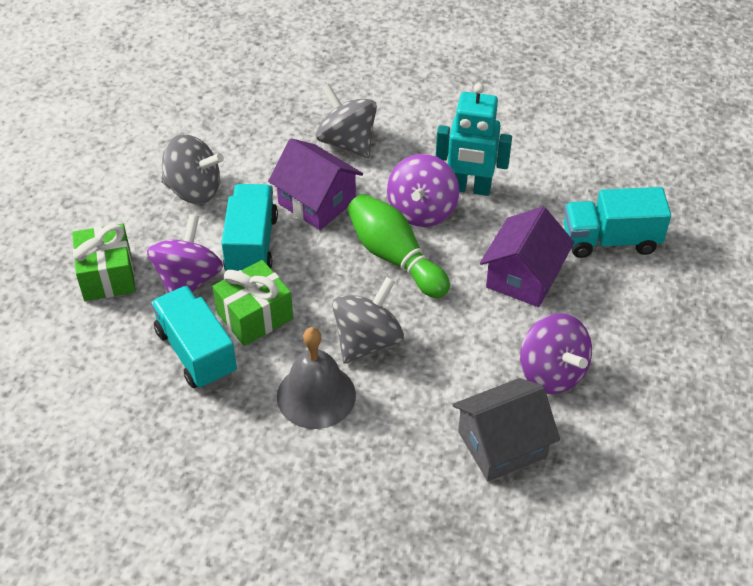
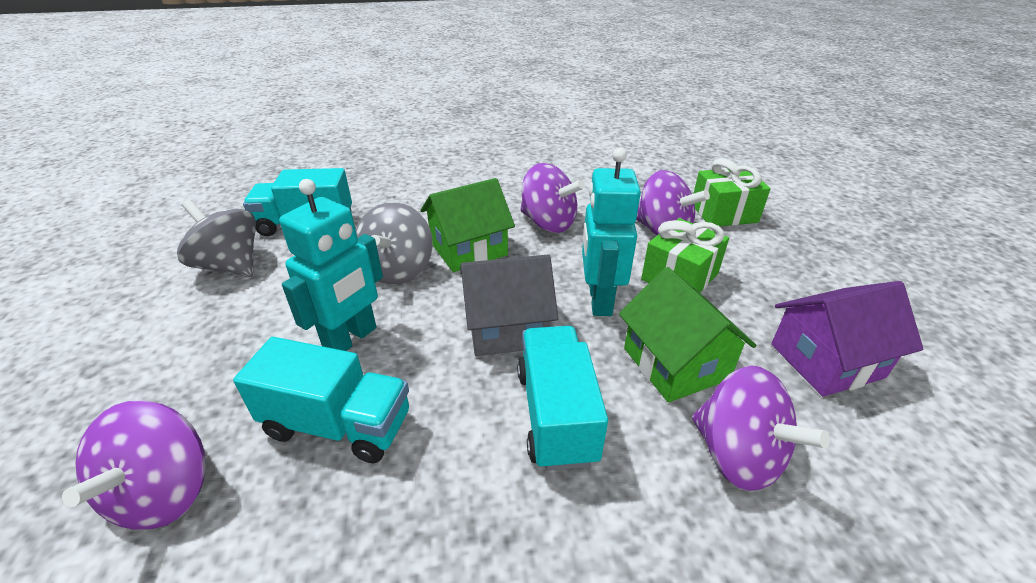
green bowling pin: [347,194,450,298] = 1 -> none = 0
green house: none = 0 -> [421,178,515,272] [619,267,756,402] = 2
grey bell: [277,327,356,429] = 1 -> none = 0
grey spinning top: [161,134,224,204] [316,84,377,158] [332,277,404,364] = 3 -> [177,199,256,277] [356,202,433,285] = 2
purple house: [268,138,363,230] [480,206,574,307] = 2 -> [771,281,923,396] = 1
purple spinning top: [147,214,223,293] [387,154,459,227] [520,313,592,394] = 3 -> [62,400,206,530] [521,163,585,233] [636,170,710,236] [692,366,830,491] = 4
turquoise robot: [436,83,512,196] = 1 -> [279,179,383,351] [582,148,641,316] = 2

